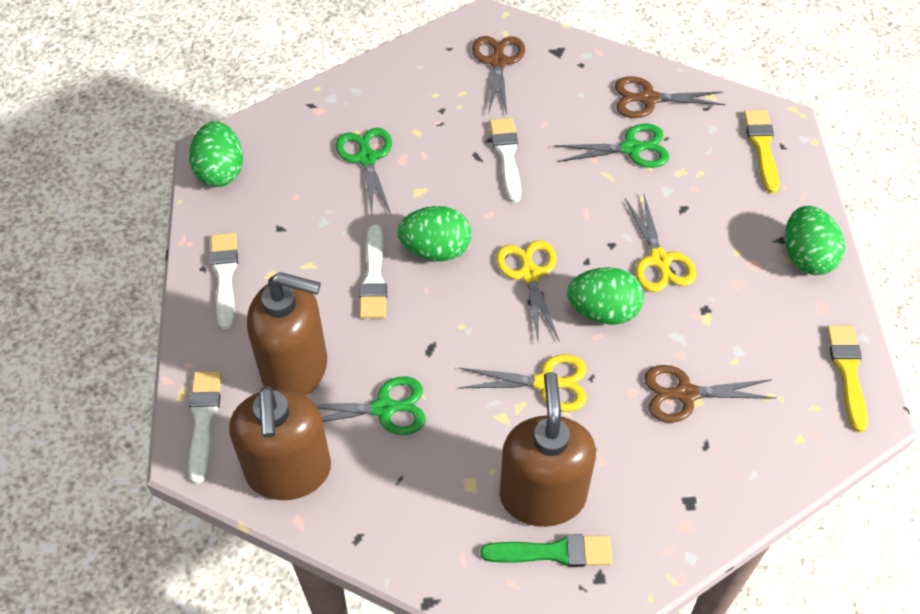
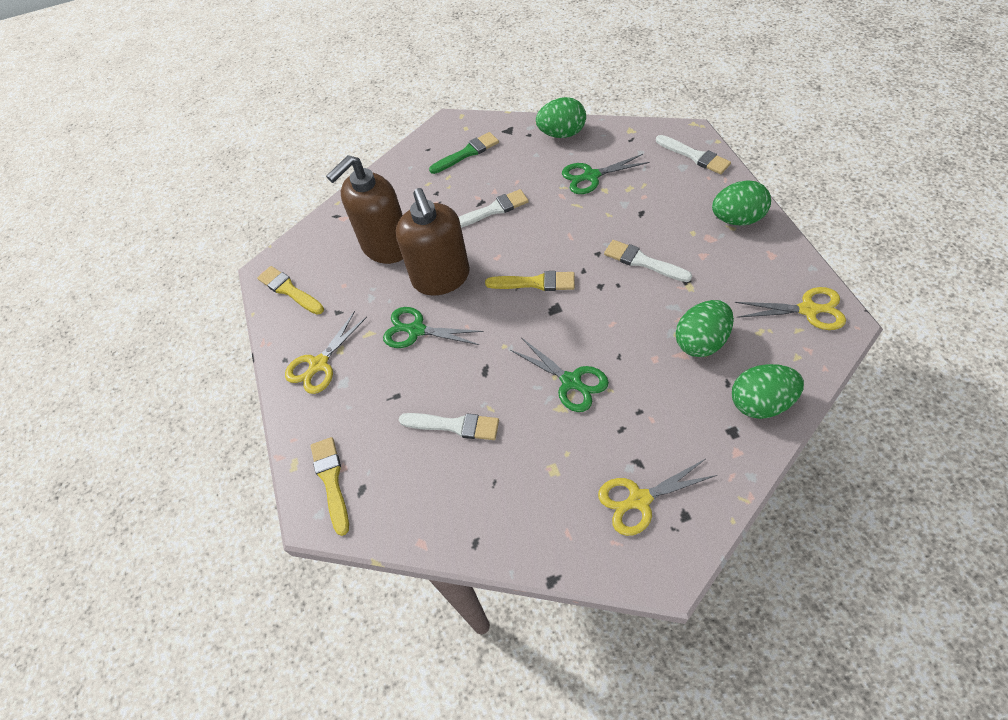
brown scissors: [472,36,525,114] [615,76,725,118] [644,365,776,423] = 3 -> none = 0
brown soap dispenser: [229,386,331,500] [247,272,327,396] [500,372,596,527] = 3 -> [326,155,403,264] [396,188,470,295] = 2
yellow brush: [743,110,779,193] [827,325,868,432] = 2 -> [257,266,324,315] [311,437,349,536] [485,271,575,291] = 3

